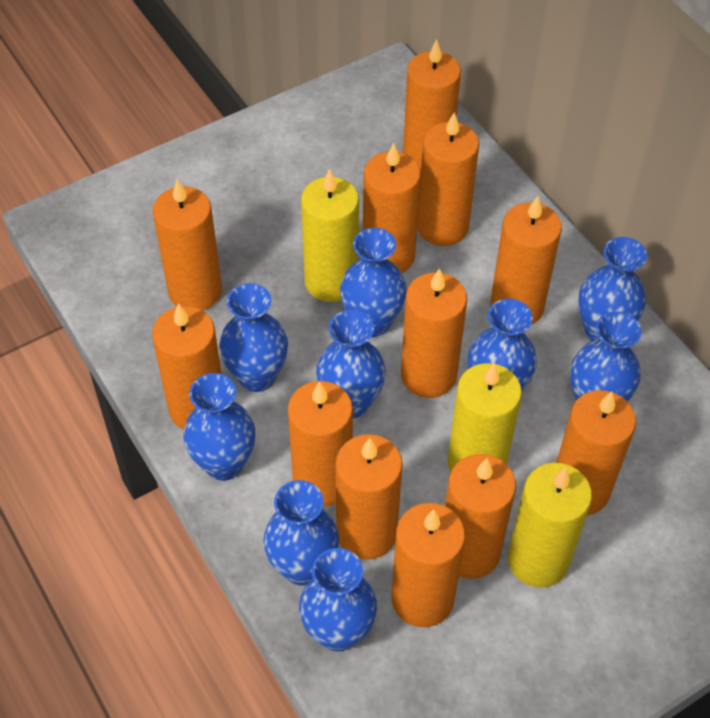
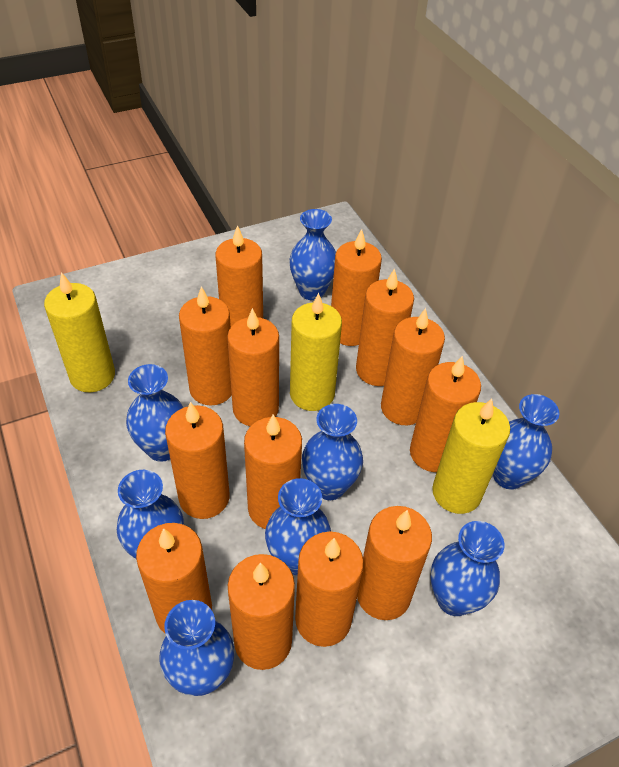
blue vase: [184,373,255,481] [219,283,288,392] [263,480,339,586] [299,548,377,651] [316,310,386,418] [340,228,407,337] [468,299,537,391] [570,311,641,401] [578,237,647,341] = 9 -> [117,470,184,559] [126,364,184,462] [159,600,234,696] [265,478,331,575] [289,209,336,300] [302,404,363,500] [430,521,504,616] [493,394,559,490] = 8
orange candle: [152,304,221,429] [153,179,222,311] [288,381,353,507] [335,434,403,560] [363,143,421,273] [391,503,465,627] [401,268,467,398] [403,39,461,171] [417,112,479,246] [445,454,516,579] [490,196,562,325] [556,390,636,515] = 12 -> [136,523,212,633] [165,402,230,519] [179,286,232,406] [216,225,263,326] [227,308,279,427] [228,554,295,670] [244,414,302,529] [295,532,364,647] [331,229,382,346] [356,268,414,386] [357,506,432,620] [381,308,445,425] [410,356,481,472] = 13

